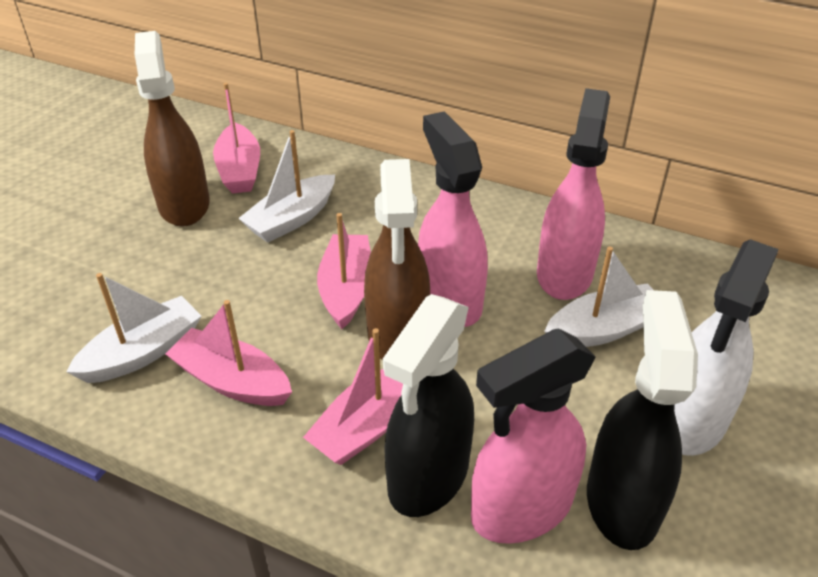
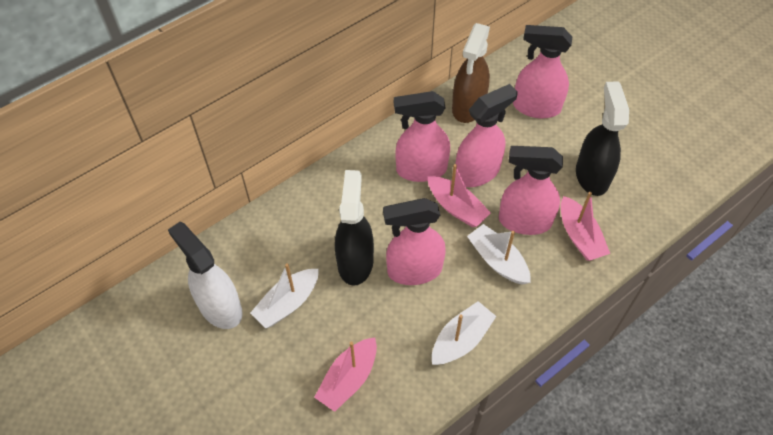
brown spray bottle: [135,31,210,227] [364,159,430,360] = 2 -> [452,23,490,123] = 1
pink boat: [165,300,292,406] [213,83,260,194] [303,328,403,465] [317,213,371,329] = 4 -> [314,337,377,412] [428,164,491,227] [561,192,610,261] = 3
pink spray bottle: [418,112,488,327] [471,328,596,544] [537,88,610,300] = 3 -> [383,198,446,285] [394,91,450,182] [455,84,518,187] [499,146,563,235] [513,25,572,118] = 5

